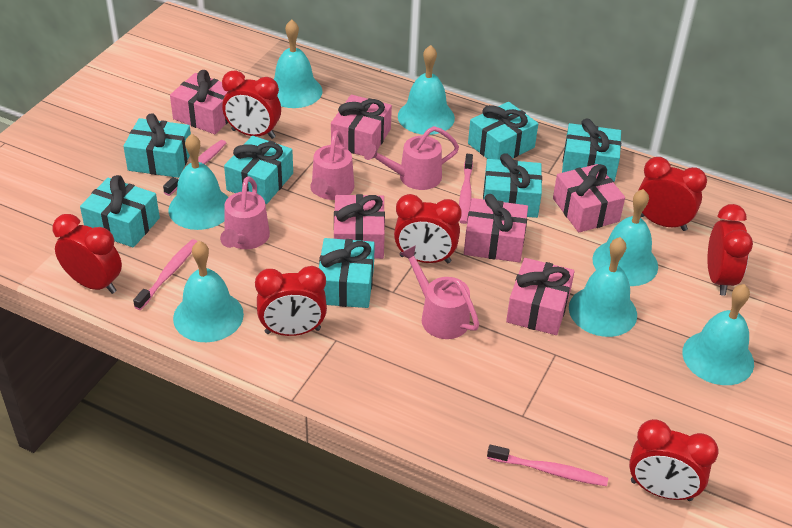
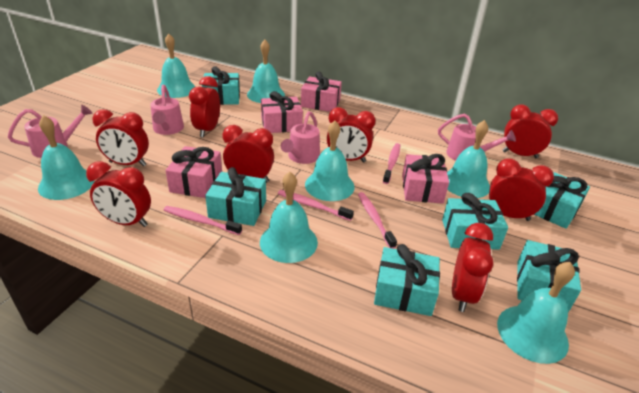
pink gift: [170,70,228,134] [331,95,392,156] [334,194,385,259] [464,194,528,262] [506,258,575,335] [553,164,625,232] = 6 -> [165,146,222,198] [261,91,303,133] [301,72,342,112] [402,154,449,204] = 4
red clock: [52,214,122,294] [222,71,281,139] [255,266,327,336] [394,194,462,263] [629,419,719,501] [638,157,707,231] [707,204,753,296] = 7 -> [86,161,151,227] [92,109,149,166] [189,76,220,138] [222,125,274,183] [327,107,376,162] [452,223,493,312] [489,158,554,221] [503,104,558,158] = 8
turquoise gift: [80,175,160,248] [123,113,191,178] [224,136,293,204] [319,238,375,308] [468,102,538,160] [483,153,542,218] [562,119,621,182] = 7 -> [202,66,240,105] [205,167,266,226] [374,244,440,316] [442,193,508,250] [517,240,581,312] [534,172,590,229] = 6

